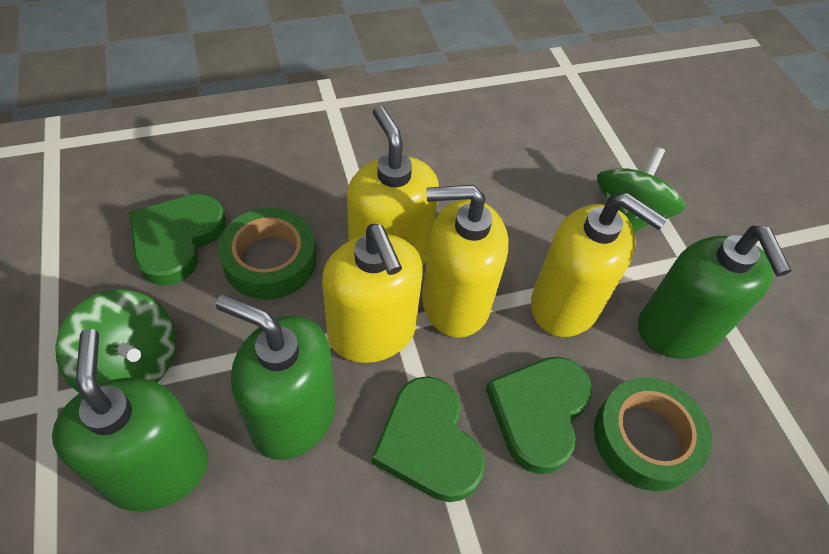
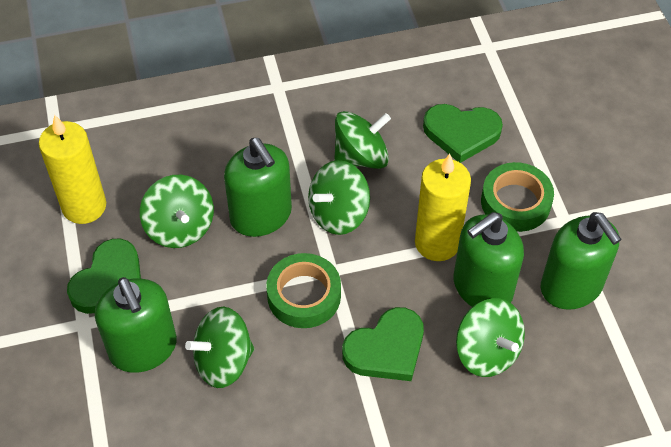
green soap dispenser: [52,329,208,511] [216,295,335,460] [638,226,792,359] = 3 -> [95,277,177,373] [224,138,292,237] [454,212,524,307] [541,212,622,310] = 4
green spinning top: [55,289,176,393] [597,147,685,232] = 2 -> [140,175,214,248] [185,307,254,388] [308,160,370,235] [334,111,391,169] [456,298,525,377] = 5
yellow candle: none = 0 -> [39,115,106,224] [415,154,471,261] = 2
yellow soap dispenser: [322,224,423,363] [347,105,439,266] [422,185,508,338] [531,193,668,337] = 4 -> none = 0

